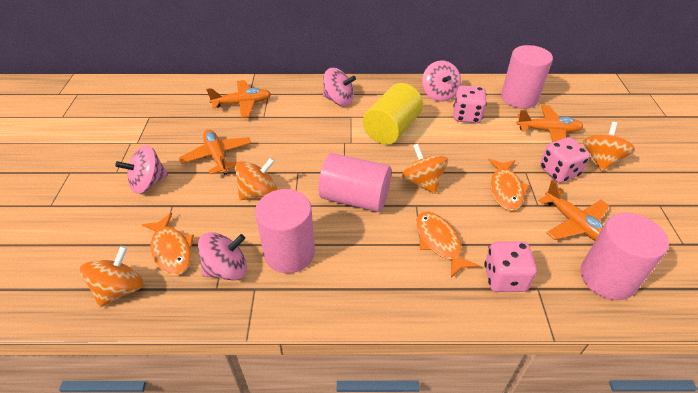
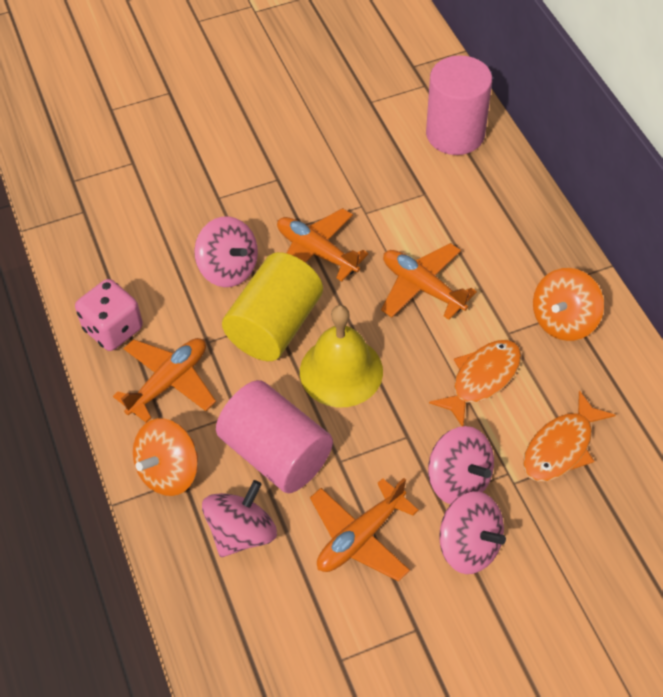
orange fish: [142,213,194,275] [416,212,479,278] [488,159,530,211] = 3 -> [429,340,521,426] [523,390,615,482] = 2
orange spinning top: [80,246,143,307] [235,157,277,200] [402,144,448,194] [583,122,635,171] = 4 -> [133,418,198,496] [533,268,604,341] = 2
pink cylinder: [255,189,315,273] [318,153,391,212] [501,45,553,108] [580,213,669,300] = 4 -> [216,380,333,493] [426,55,492,155] = 2
pink dice: [453,85,487,124] [484,242,537,292] [540,137,590,183] = 3 -> [75,279,143,351] = 1
yellow bell: none = 0 -> [300,305,383,407] = 1

